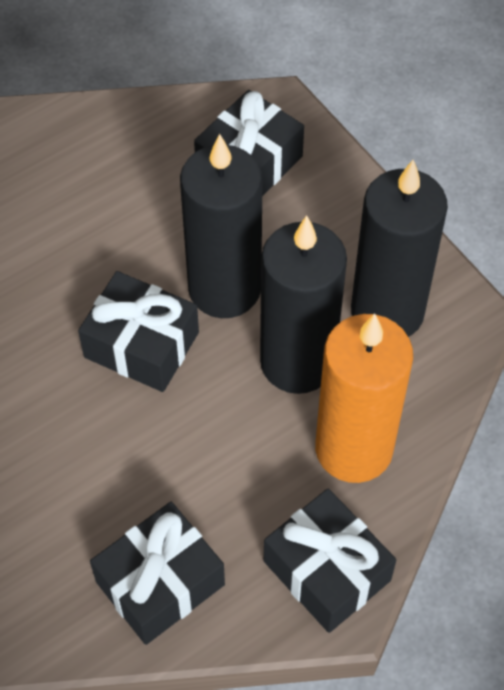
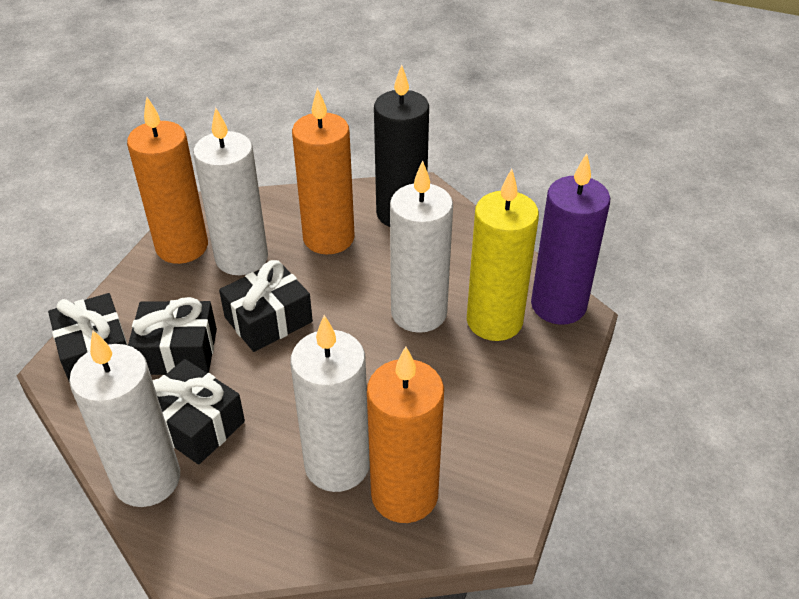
black candle: [180,134,262,318] [260,216,347,394] [351,160,448,337] = 3 -> [374,65,429,227] = 1
orange candle: [315,313,413,483] = 1 -> [127,97,208,264] [292,88,355,254] [367,346,444,523] = 3
purple candle: none = 0 -> [531,153,610,325] = 1
white candle: none = 0 -> [69,330,180,507] [193,107,268,275] [290,315,370,492] [390,160,453,333] = 4
yellow candle: none = 0 -> [467,169,539,341] = 1

